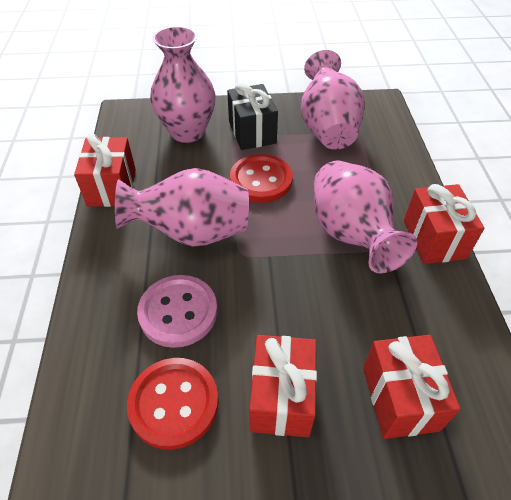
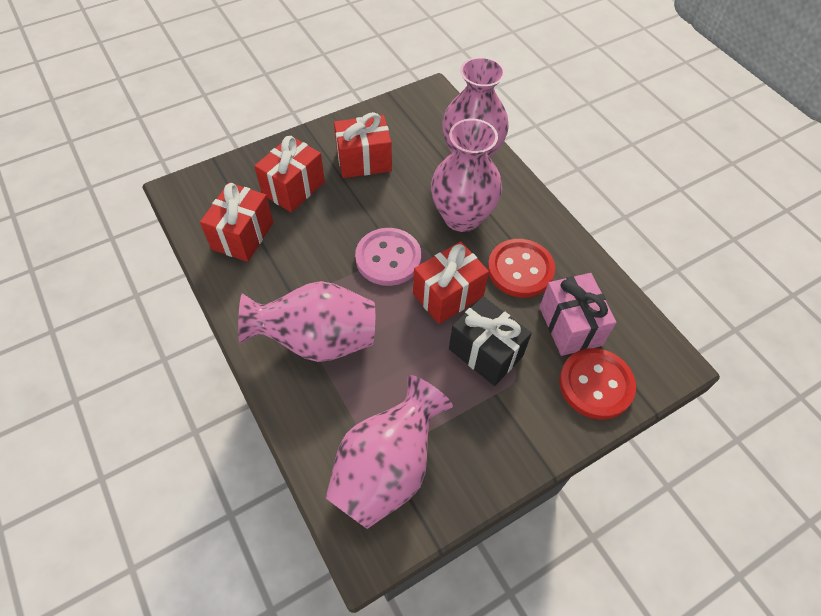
pink gift: none = 0 -> [539,273,617,356] = 1

